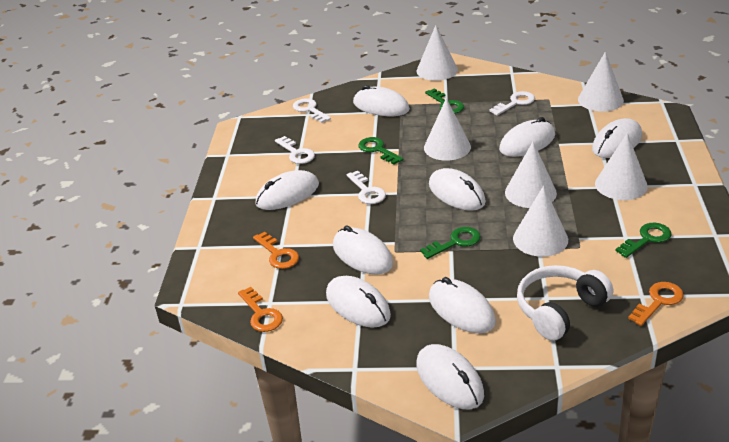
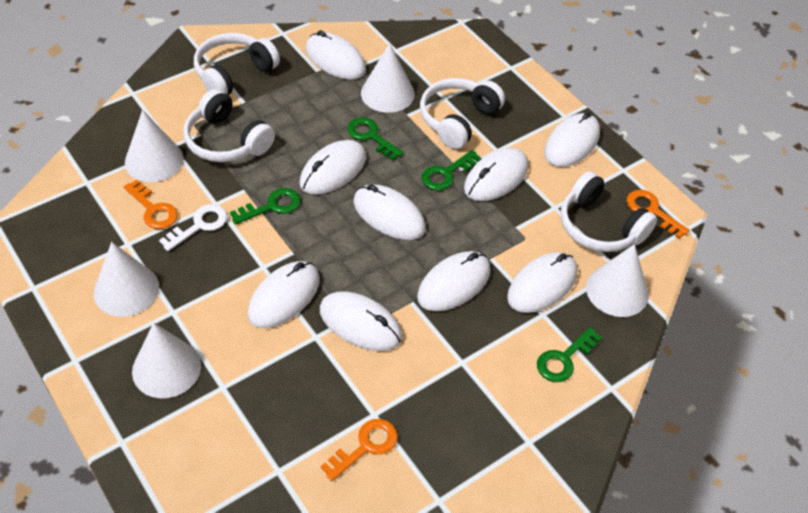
white cone: [416,25,458,81] [424,98,471,161] [505,142,557,208] [513,186,568,257] [578,52,624,112] [595,133,648,200] = 6 -> [94,242,159,317] [125,110,184,182] [132,323,201,398] [361,43,415,113] [586,244,649,317] = 5
white headphones: [517,265,613,341] = 1 -> [184,89,275,162] [194,33,280,95] [420,78,505,149] [561,171,657,252] = 4
white key: [275,136,315,164] [293,98,331,123] [347,171,386,204] [489,91,535,116] = 4 -> [159,204,227,251] = 1

